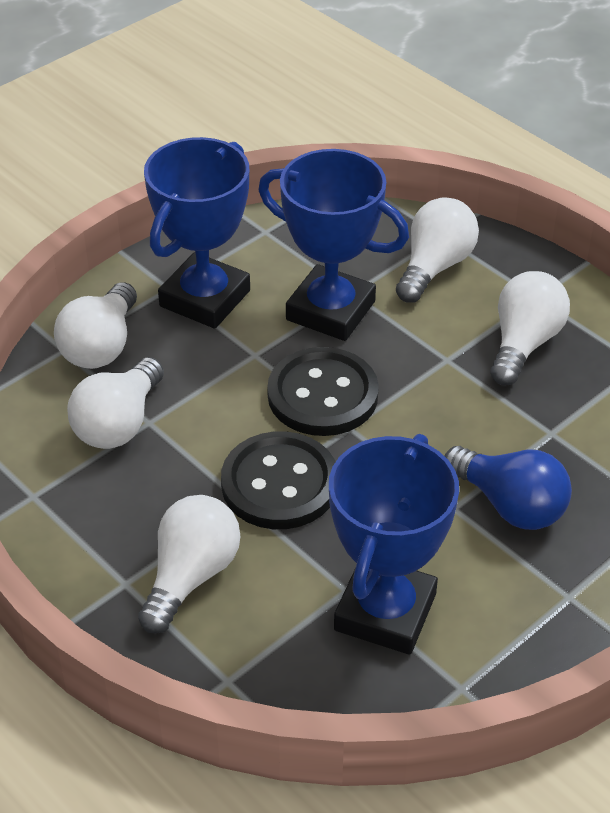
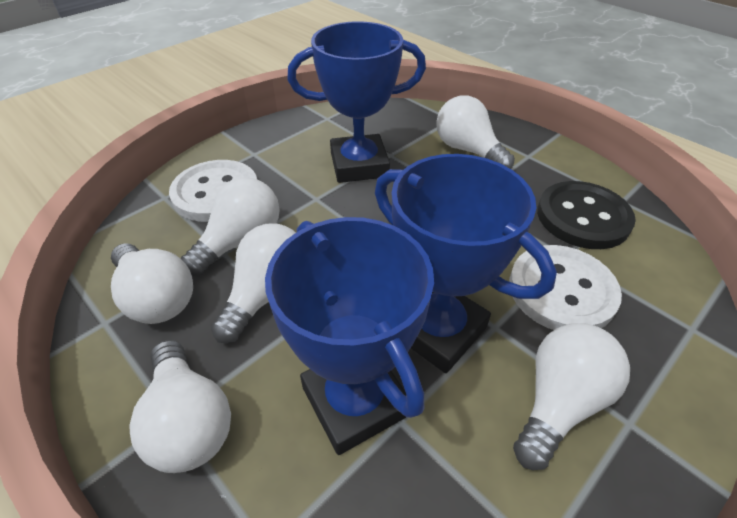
black button: [221,431,335,529] [267,347,379,436] = 2 -> [537,181,636,249] = 1
blue light bulb: [445,446,572,530] = 1 -> none = 0
white button: none = 0 -> [169,160,257,222] [509,245,622,330] = 2
white light bulb: [54,282,137,369] [67,357,164,449] [138,495,241,634] [396,197,479,303] [490,271,570,386] = 5 -> [111,243,193,324] [129,340,231,473] [181,177,280,276] [211,224,296,343] [436,96,515,169] [513,323,630,470] = 6

